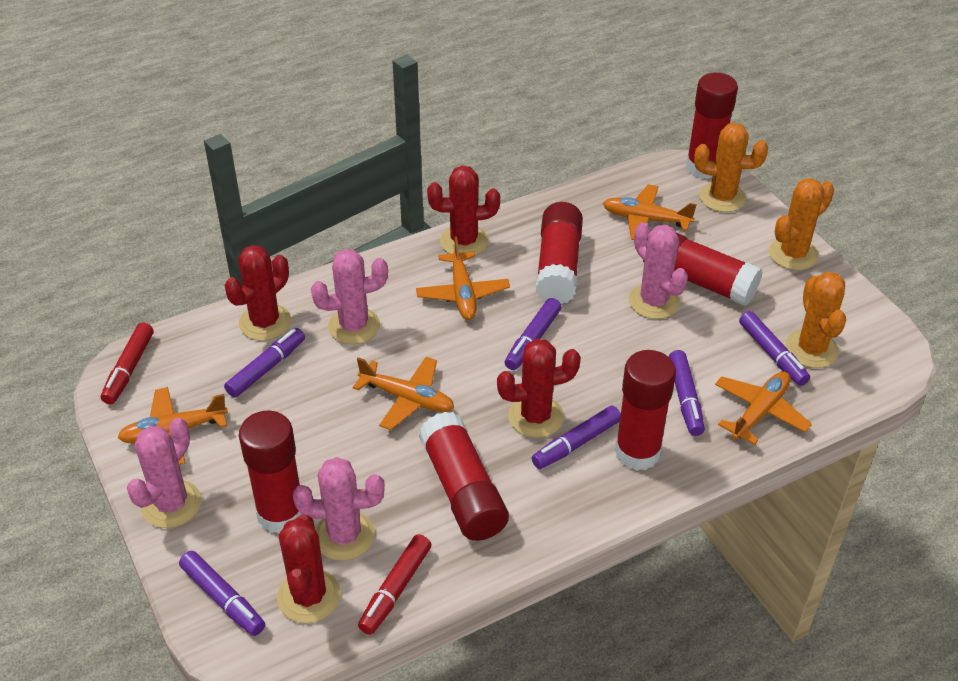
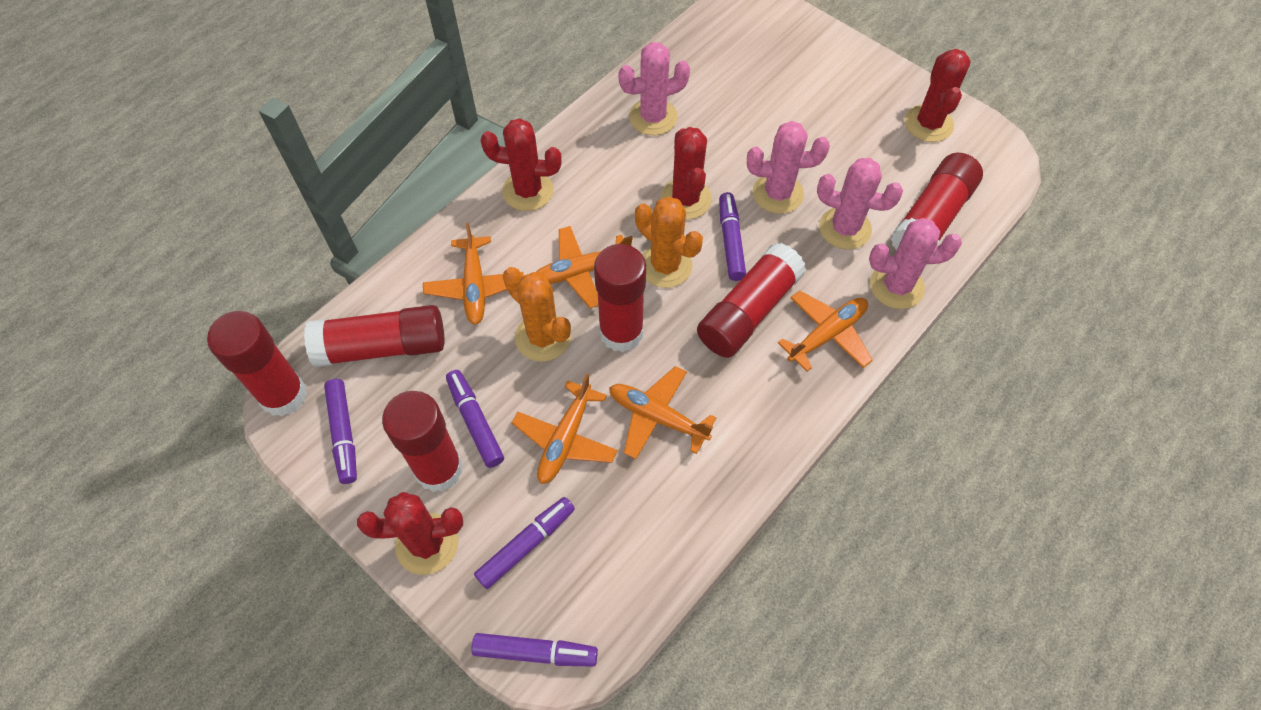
orange cactus: [694,123,768,212] [769,178,834,270] [785,272,846,368] = 3 -> [503,267,571,362] [635,196,703,288] = 2
purple marker: [179,551,265,636] [224,328,305,398] [505,298,562,370] [532,406,621,469] [669,350,705,436] [739,311,810,386] = 6 -> [324,379,357,484] [446,370,504,468] [471,633,598,667] [474,497,575,589] [719,192,746,281] = 5
red marker: [101,323,153,404] [358,534,432,635] = 2 -> none = 0

